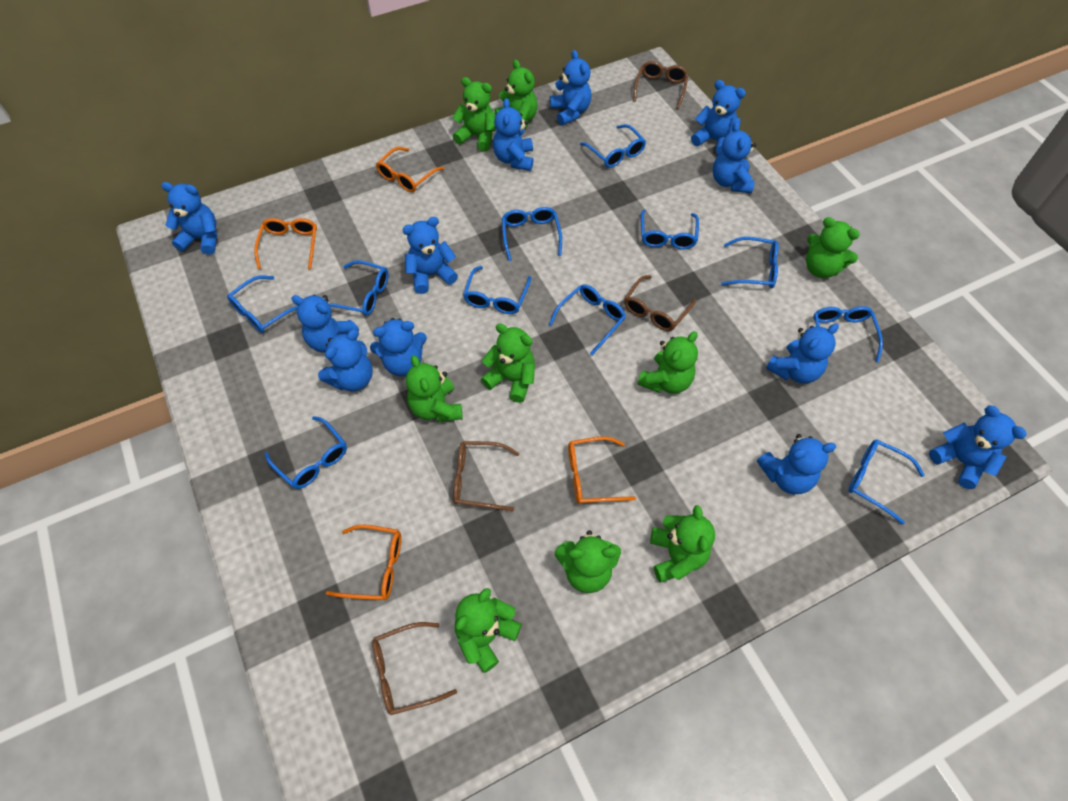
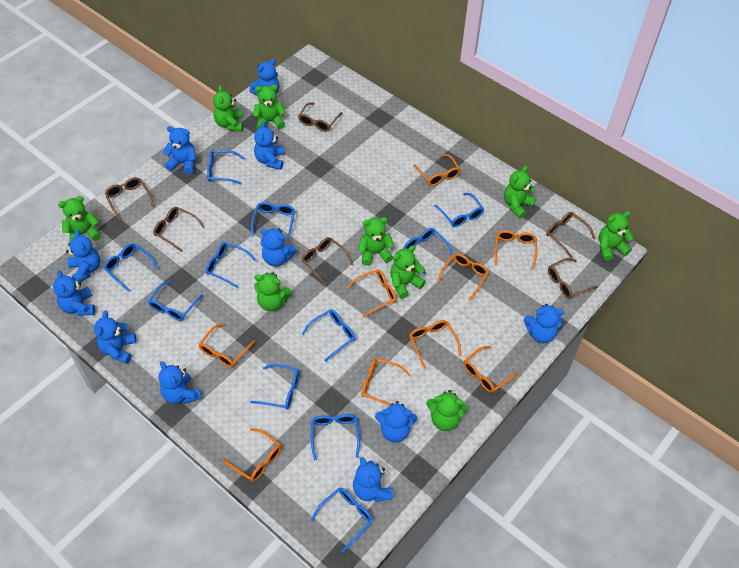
blue teddy bear: [161,182,217,255] [291,295,359,353] [318,329,373,392] [370,318,427,376] [402,217,458,294] [493,98,533,171] [550,50,591,126] [691,80,746,155] [713,121,756,193] [757,434,837,494] [766,323,839,384] [929,405,1027,489] = 12 -> [53,270,95,316] [66,230,100,282] [94,311,136,364] [159,361,201,404] [163,126,196,174] [249,59,280,96] [254,121,284,170] [260,228,297,267] [353,457,393,502] [375,401,417,443] [524,304,564,343] = 11
brown glasses: [372,622,457,715] [453,441,520,511] [624,275,696,331] [633,61,689,109] = 4 -> [105,177,154,220] [153,207,205,252] [298,103,343,132] [301,237,353,285] [546,212,595,257] [548,258,598,299] = 6
orange glasses: [254,218,317,269] [326,524,401,600] [376,147,445,193] [568,437,636,504] = 4 -> [198,323,255,367] [222,428,282,482] [347,269,396,317] [361,358,411,406] [409,320,462,369] [413,154,461,186] [436,253,489,301] [464,346,519,393] [495,230,537,270] = 9

